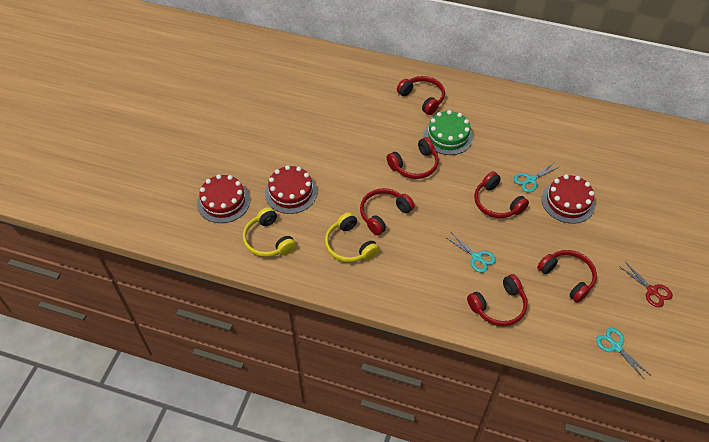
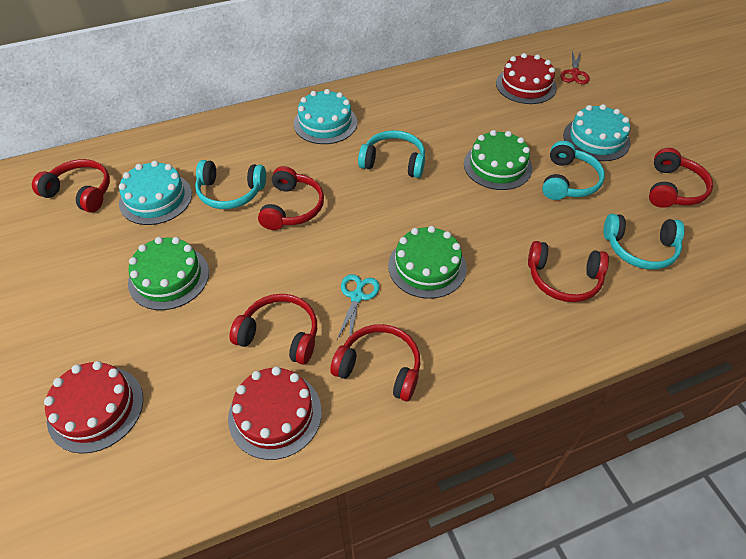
green cake: [424,110,473,155] = 1 -> [128,237,209,310] [388,226,467,299] [464,130,532,190] = 3
turquoise cake: none = 0 -> [119,161,192,225] [294,89,357,144] [563,104,631,161] = 3
turquoise headphones: none = 0 -> [195,160,266,209] [358,130,425,178] [542,141,605,200] [603,214,685,269] = 4
turquoise scissors: [445,233,496,273] [514,163,559,193] [596,328,650,380] = 3 -> [337,274,380,339] = 1
yellow headphones: [243,207,296,257] [325,212,380,262] = 2 -> none = 0

